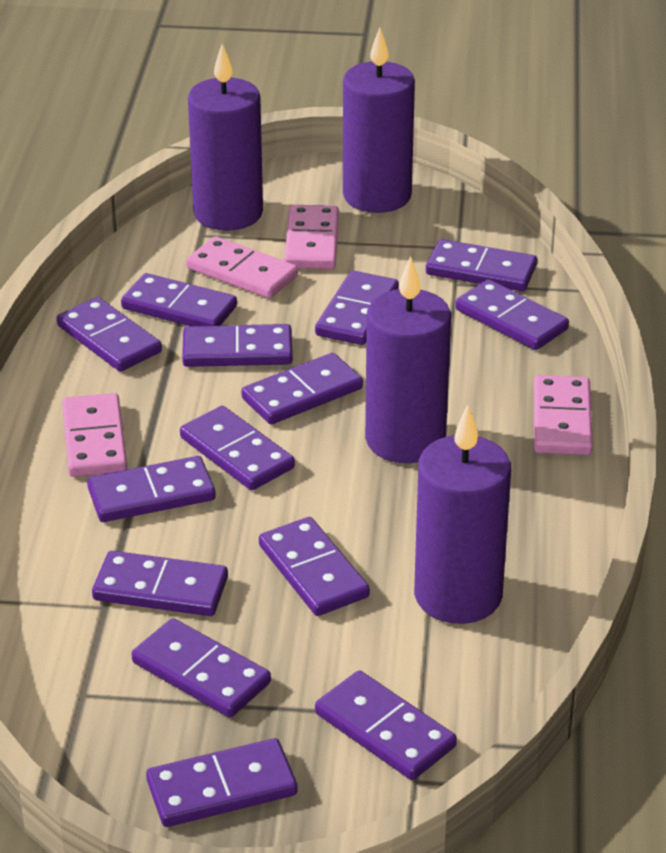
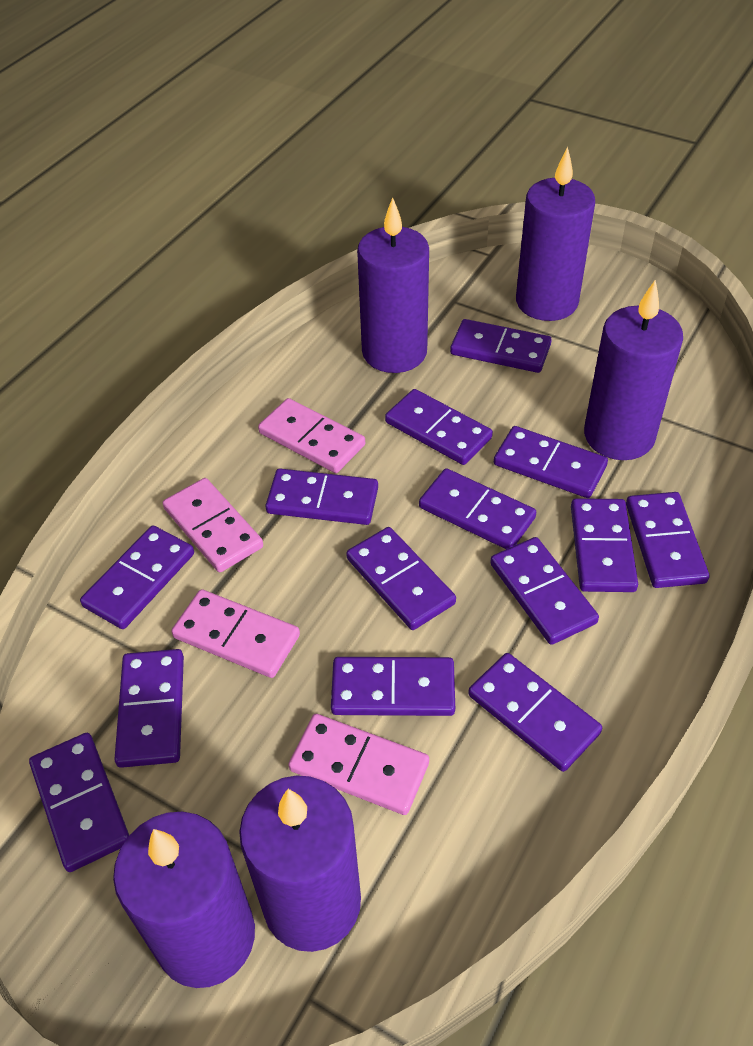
purple candle: [188,44,263,231] [343,27,415,213] [365,256,451,463] [414,405,511,624] = 4 -> [113,812,255,988] [239,775,361,952] [357,197,429,373] [516,147,595,321] [584,280,683,460] = 5

